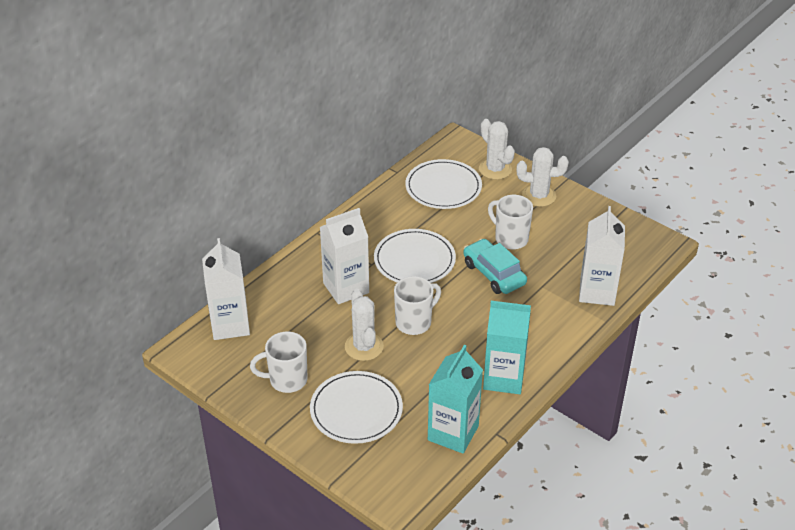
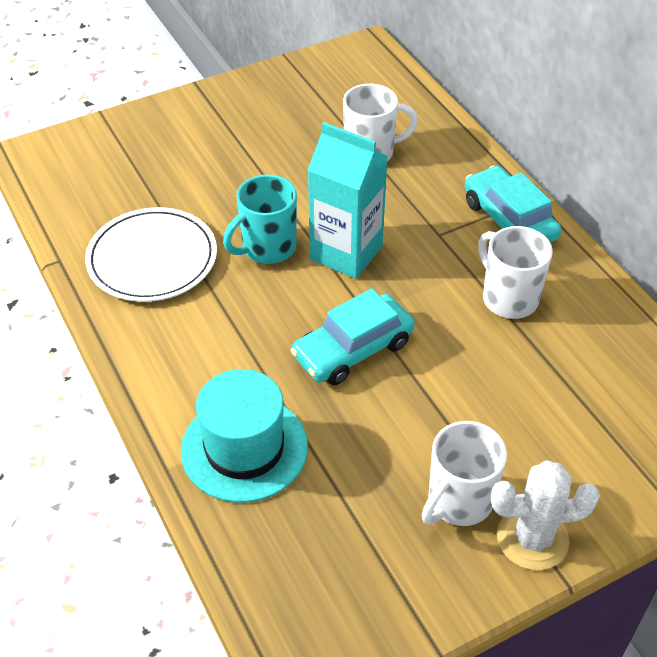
turquoise car: [463,239,527,294] = 1 -> [290,288,415,385] [465,165,561,242] = 2
turquoise carton: [428,345,483,453] [483,301,531,394] = 2 -> [308,122,388,279] = 1
turquoise hat: none = 0 -> [181,369,308,503] = 1
turquoise mug: none = 0 -> [223,174,297,264] = 1
white cactus: [345,289,384,361] [479,119,515,180] [517,147,569,207] = 3 -> [491,460,600,570] = 1
white carton: [202,238,250,340] [320,208,369,304] [579,206,625,306] = 3 -> none = 0
white plate: [310,371,403,444] [374,229,456,283] [405,159,482,209] = 3 -> [85,207,217,302] = 1

